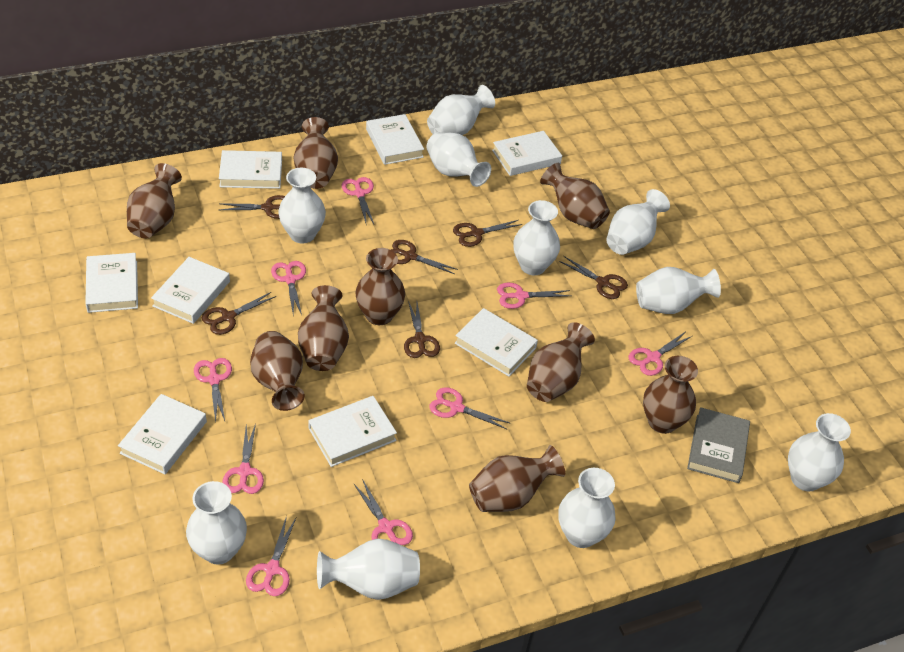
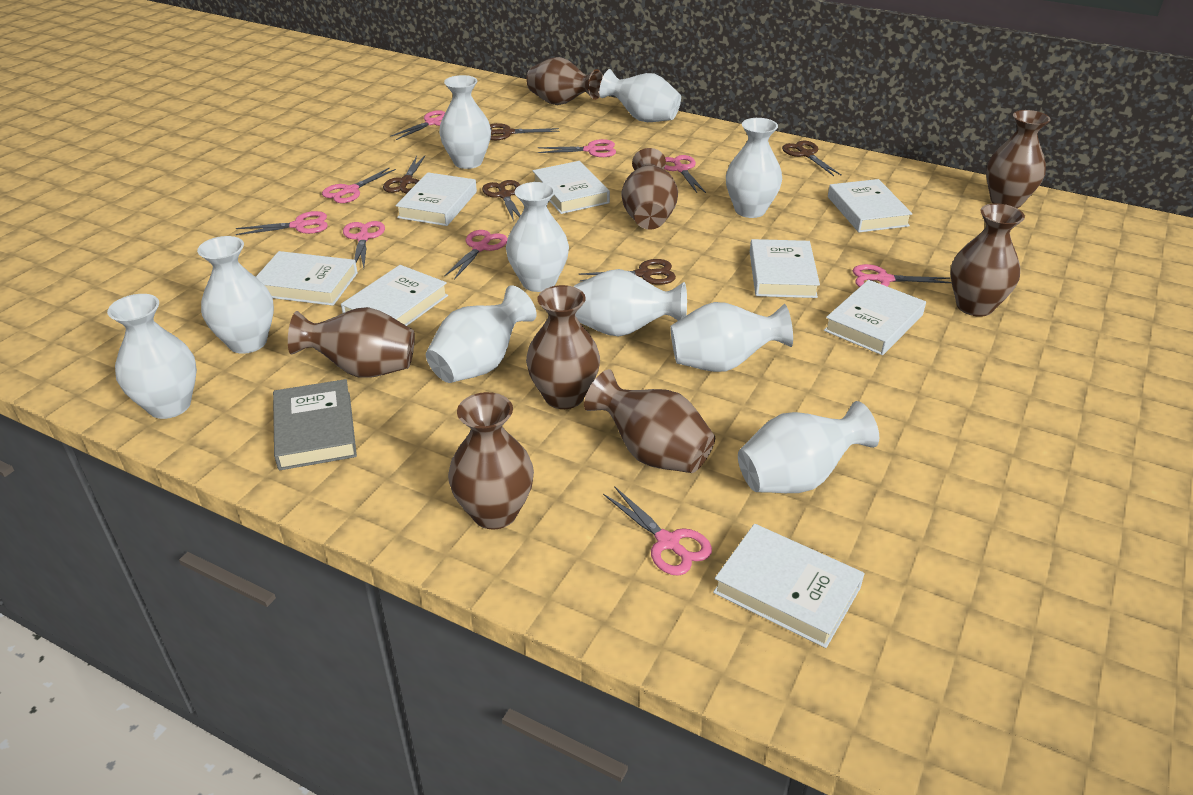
brown scissors: [202,292,276,335] [219,195,285,219] [391,240,458,274] [404,301,440,358] [453,220,522,247] [559,256,628,299] = 6 -> [383,156,425,194] [482,180,521,221] [490,123,559,140] [579,259,676,285] [782,141,842,176] = 5
brown vase: [127,163,182,239] [250,331,305,411] [294,117,338,189] [298,285,349,371] [355,248,405,325] [469,445,565,512] [527,322,595,402] [540,163,610,229] [643,356,698,434] = 9 -> [288,307,415,378] [448,392,534,529] [526,285,600,409] [527,57,603,105] [584,369,715,473] [622,148,678,229] [950,203,1025,317] [986,110,1051,208] = 8

